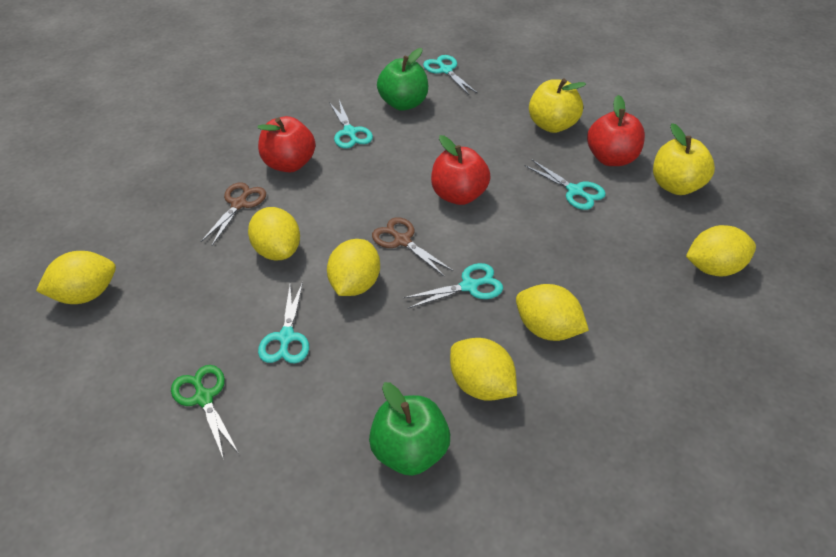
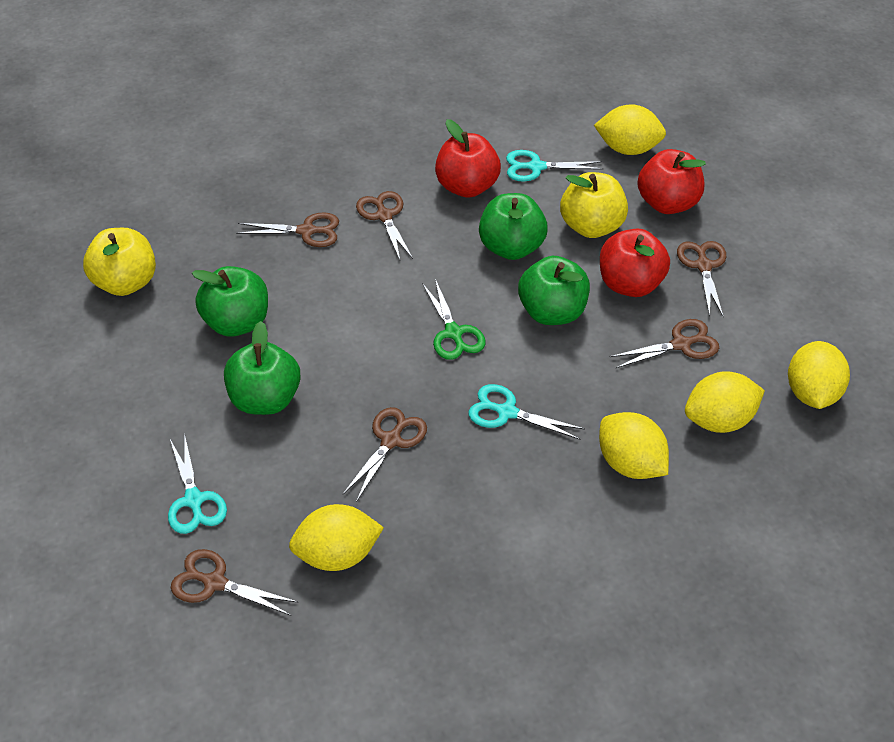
brown scissors: [201,182,266,246] [372,217,453,276] = 2 -> [171,549,299,616] [236,212,339,247] [343,407,427,502] [356,191,413,260] [610,319,719,368] [677,241,726,317] = 6
green apple: [369,382,450,476] [377,48,428,111] = 2 -> [192,266,268,337] [224,321,301,415] [479,193,548,260] [518,256,590,325] = 4
turquoise scissors: [258,282,309,364] [329,100,373,148] [403,263,503,308] [423,55,477,95] [525,160,606,210] = 5 -> [168,433,227,534] [469,384,585,440] [506,150,604,182] = 3
yellow lemon: [36,251,116,304] [248,207,300,260] [327,239,380,296] [450,338,517,401] [516,284,589,341] [686,225,756,277] = 6 -> [289,504,384,571] [594,104,666,155] [599,412,669,479] [685,371,765,433] [788,341,850,409] = 5

